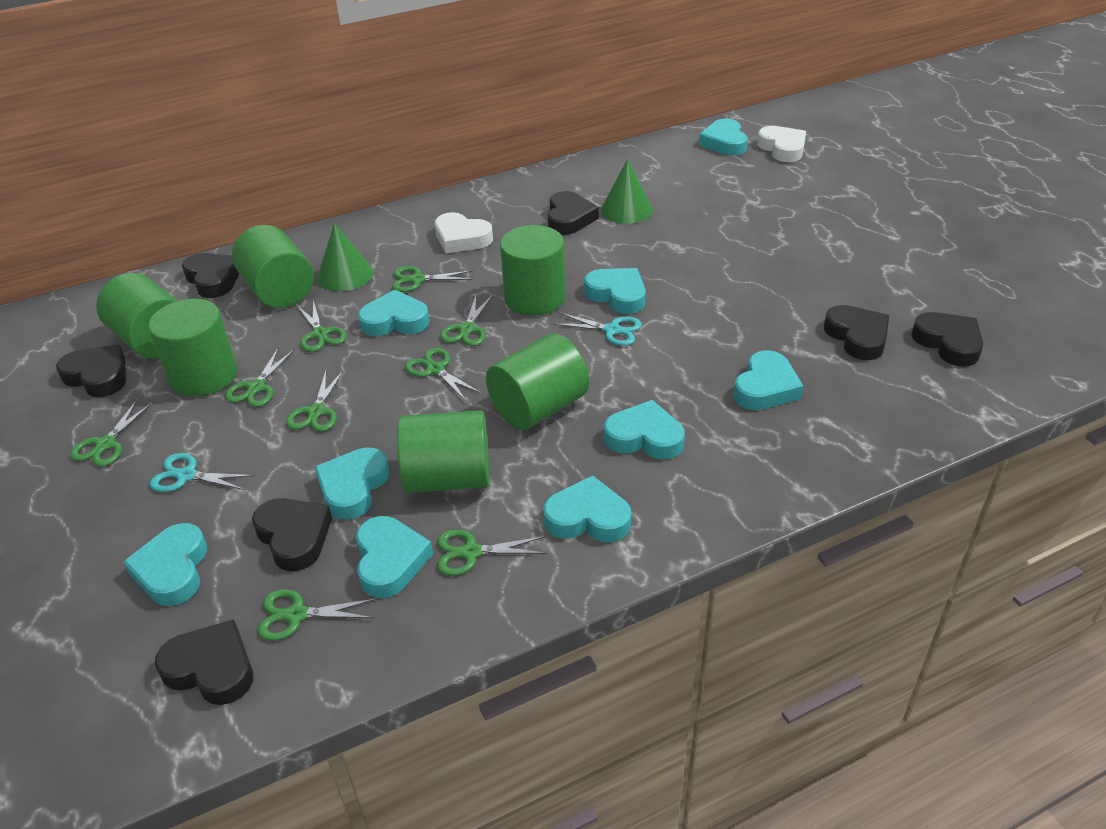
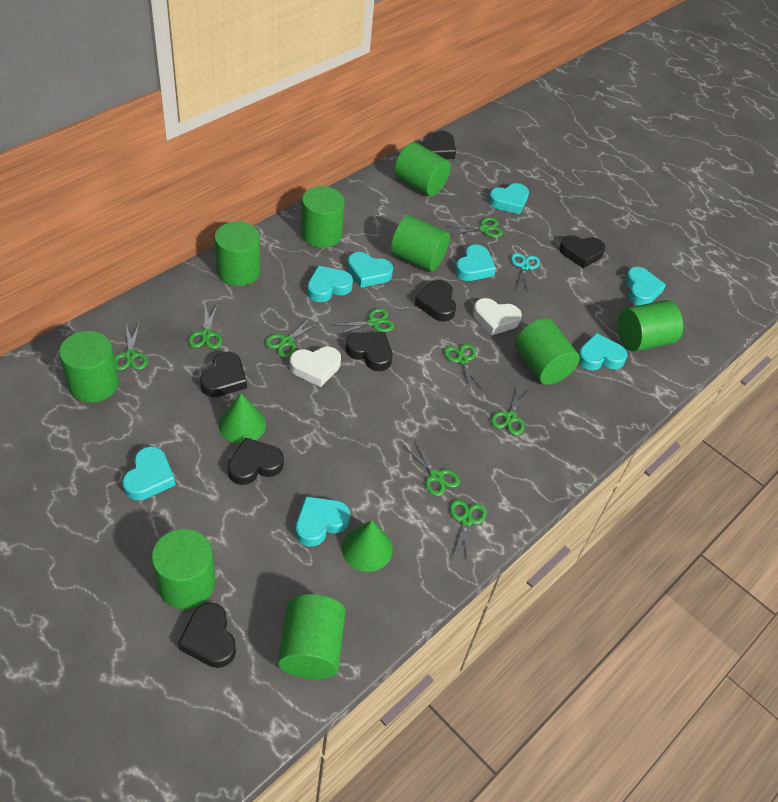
green cylinder: [96,273,178,359] [148,299,237,397] [232,225,314,308] [397,410,489,493] [486,334,589,430] [500,225,566,316] = 6 -> [59,331,119,403] [151,529,215,609] [214,222,260,286] [278,594,346,679] [301,186,345,248] [391,215,450,271] [394,142,451,196] [515,318,580,385] [617,300,683,352] = 9
turquoise heart: [123,523,207,606] [315,447,390,520] [356,516,433,598] [358,290,430,336] [543,475,631,542] [584,268,646,314] [604,400,685,459] [699,119,748,156] [733,350,803,410] = 9 -> [122,446,175,501] [295,496,350,547] [307,266,353,302] [347,252,393,288] [455,245,496,281] [488,183,529,214] [578,333,628,371] [625,267,666,305] = 8
turquoise scissors: [150,453,255,492] [553,313,642,346] = 2 -> [511,253,540,292] = 1

